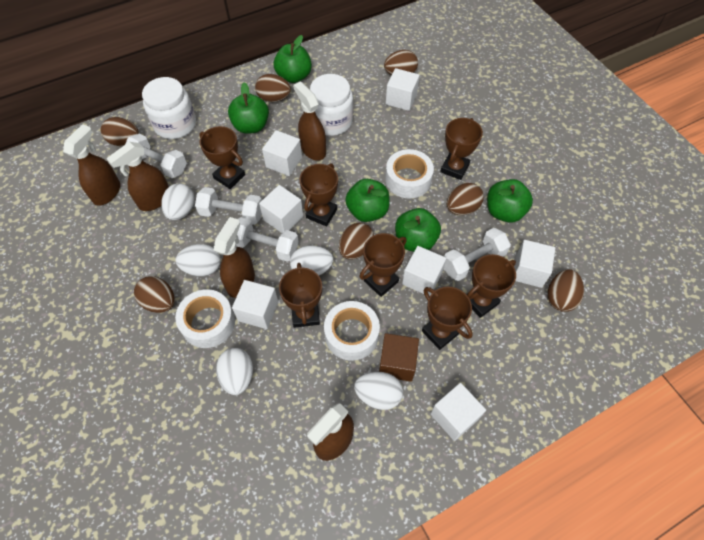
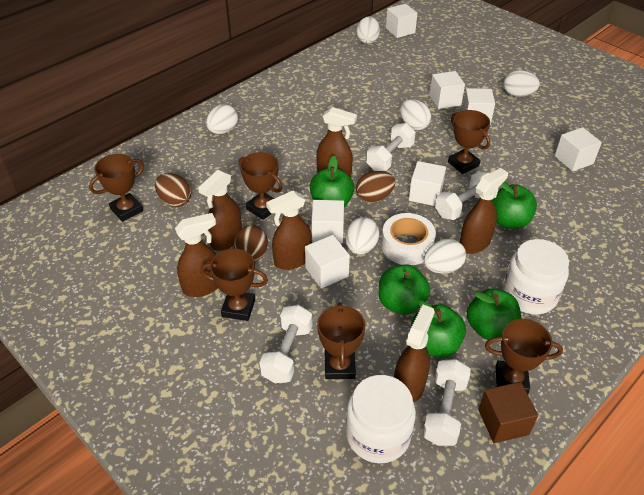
brown egg: [101,117,139,146] [134,276,175,313] [255,74,291,102] [339,223,374,259] [384,50,418,75] [447,183,484,215] [548,269,584,312] = 7 -> [155,173,191,207] [234,225,268,262] [356,171,395,203] = 3
brown spray bottle: [63,124,120,206] [106,142,169,211] [213,217,255,298] [293,81,326,161] [307,403,354,461] = 5 -> [175,213,218,297] [198,170,242,251] [266,190,312,270] [316,107,357,178] [394,305,435,402] [460,168,508,254] = 6
brown trophy: [199,126,245,189] [279,263,322,328] [300,163,338,226] [359,233,407,297] [422,287,473,350] [440,118,483,180] [466,254,516,318] = 7 -> [89,154,144,222] [200,249,268,321] [238,152,283,220] [317,302,365,379] [448,110,490,174] [485,319,563,394] = 6
white egg: [161,184,195,220] [176,244,221,276] [216,348,253,395] [290,245,333,275] [354,372,403,410] = 5 -> [206,104,238,134] [346,217,379,255] [356,16,380,44] [400,99,431,130] [424,239,466,274] [504,70,540,97] = 6
white tape: [175,289,235,348] [324,301,380,361] [385,149,434,198] = 3 -> [381,213,436,265] = 1

